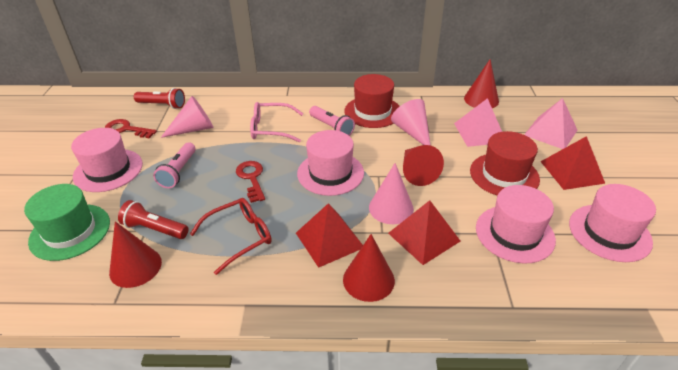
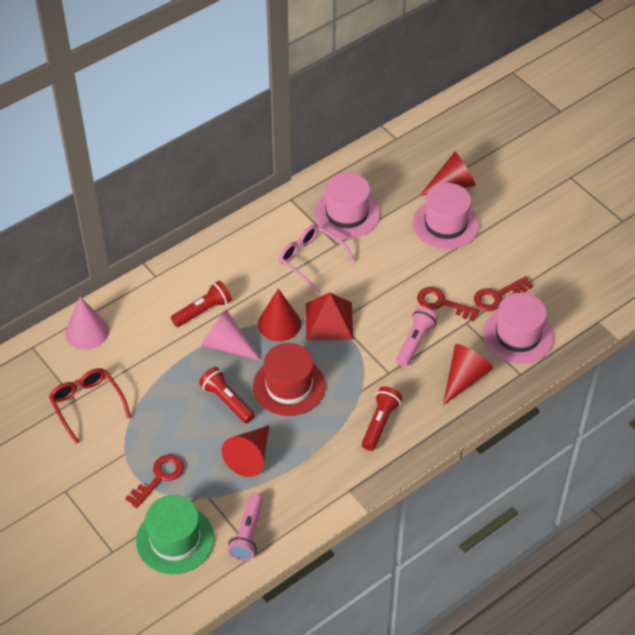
pink cone: [161,96,213,138] [369,163,414,224] [391,99,430,145] = 3 -> [65,297,109,350] [201,309,261,361] = 2
pink hat: [71,128,143,192] [297,130,364,196] [476,185,556,263] [569,184,656,262] = 4 -> [314,172,380,239] [412,183,479,250] [483,293,554,364] = 3
pink pyramid: [454,98,502,147] [524,98,578,149] = 2 -> none = 0
red flashlight: [118,200,188,239] [134,88,185,109] = 2 -> [171,280,232,327] [199,367,255,423] [362,386,402,451] = 3
red hat: [344,74,400,128] [470,131,540,195] = 2 -> [253,343,326,416] = 1
red key: [105,119,157,138] [236,161,265,203] = 2 -> [125,454,184,508] [417,287,480,321] [474,276,533,311] = 3
red pyramid: [296,203,363,268] [388,200,460,265] [540,136,605,190] = 3 -> [306,292,353,340] = 1

